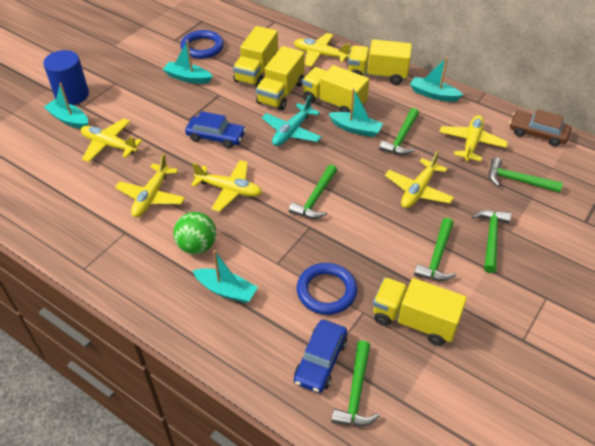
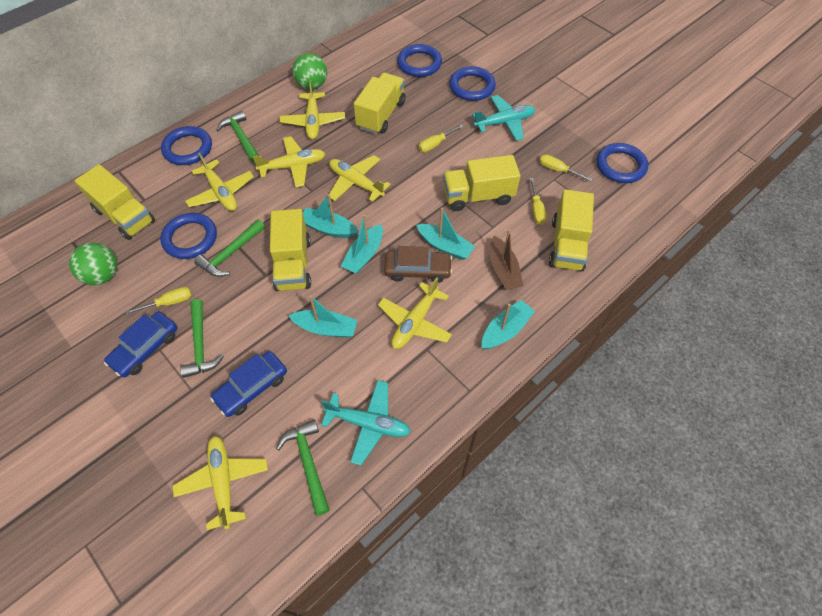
blue cylinder: [43,50,89,105] = 1 -> none = 0
blue ring: [181,30,224,59] [297,263,357,315] = 2 -> [160,213,217,259] [161,126,212,165] [397,44,442,77] [449,66,496,101] [596,143,648,183] = 5
brown boat: none = 0 -> [490,229,523,290] = 1
green ball: [173,212,216,254] = 1 -> [69,243,117,285] [293,53,327,90] = 2
green hammer: [289,164,337,219] [331,340,380,426] [379,108,419,155] [414,218,456,281] [472,210,511,273] [489,157,563,193] = 6 -> [180,299,224,378] [194,219,265,277] [216,110,259,163] [276,419,330,516] = 4
turquoise plane: [262,95,322,146] = 1 -> [321,380,411,465] [472,95,536,141] = 2
yellow screwdriver: none = 0 -> [126,287,192,315] [419,125,464,152] [530,178,547,225] [540,154,592,181] = 4

